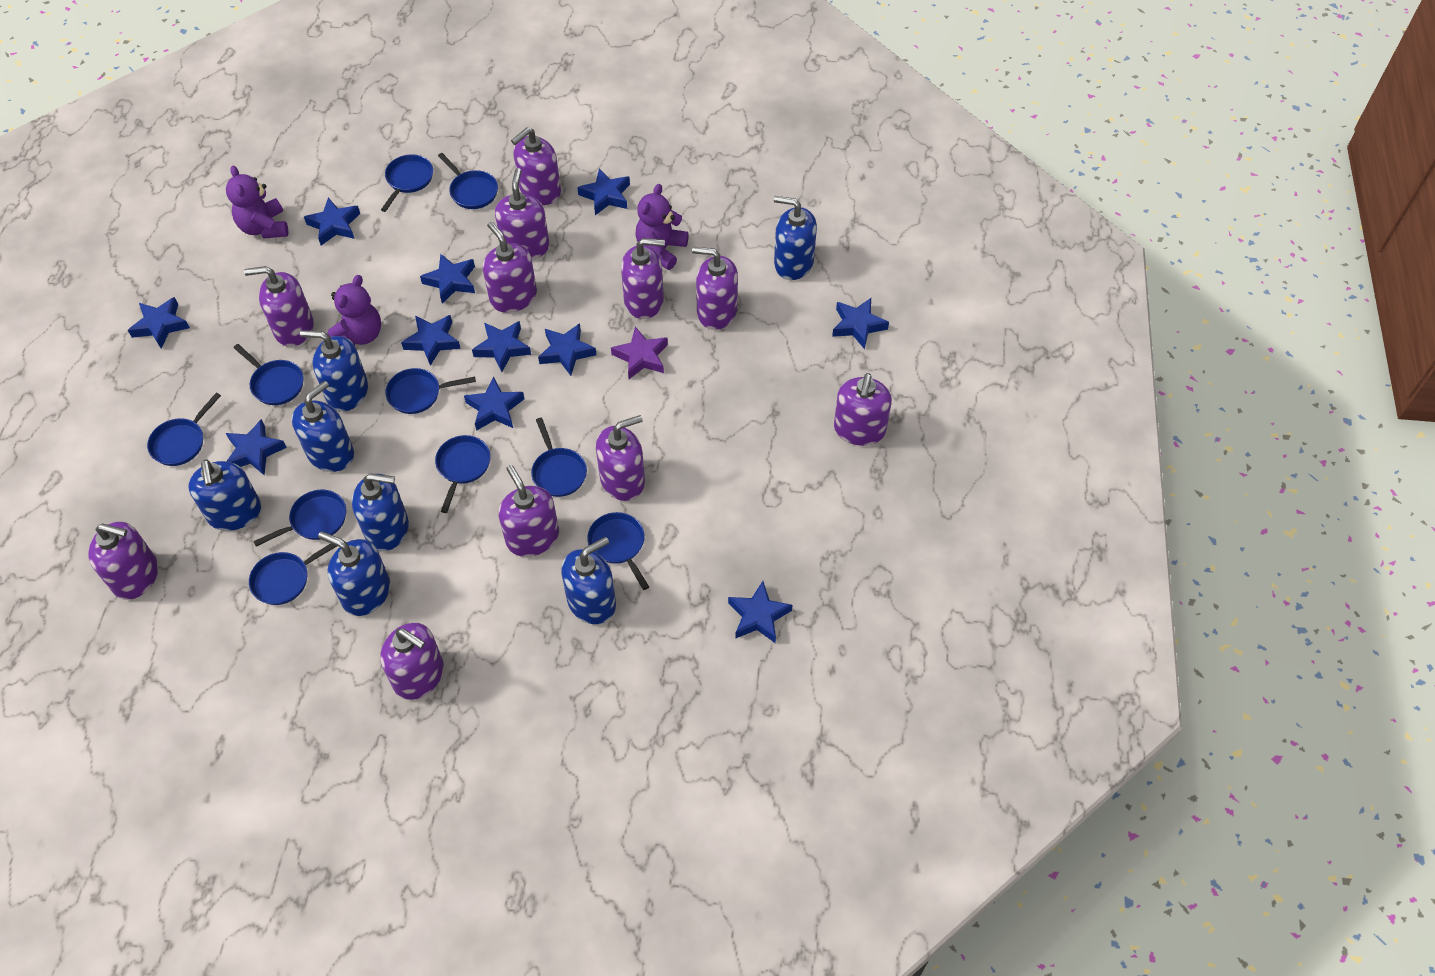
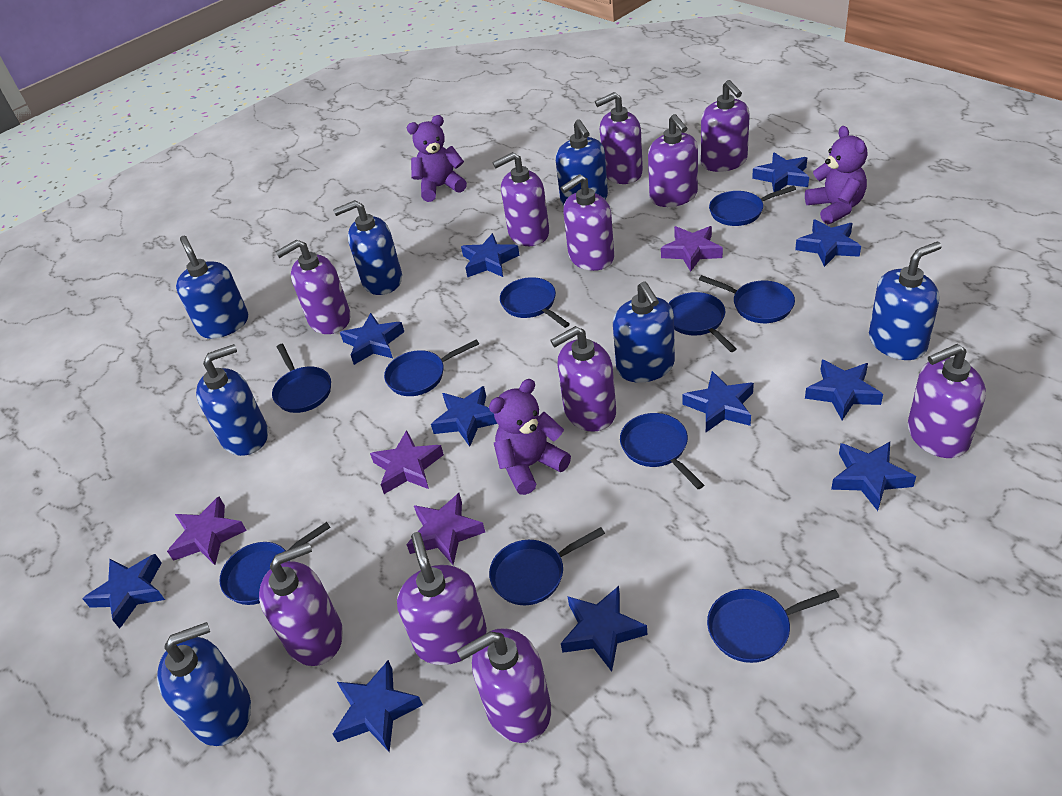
purple star: [611,327,668,379] = 1 -> [167,497,247,565] [370,430,444,494] [406,493,485,565] [661,226,723,272] = 4

